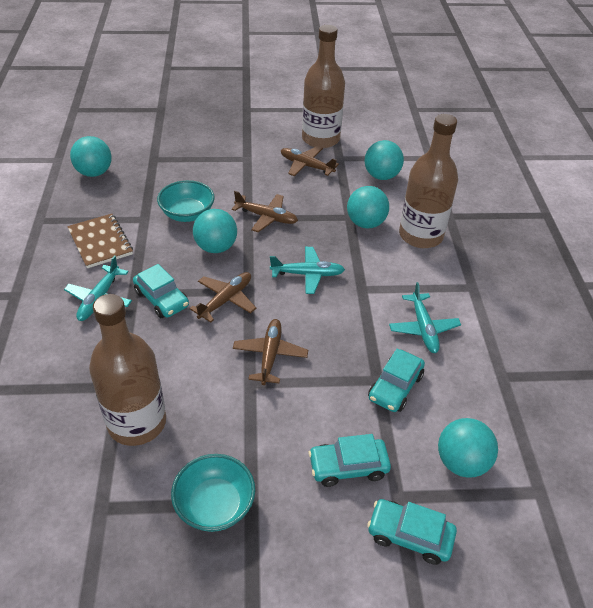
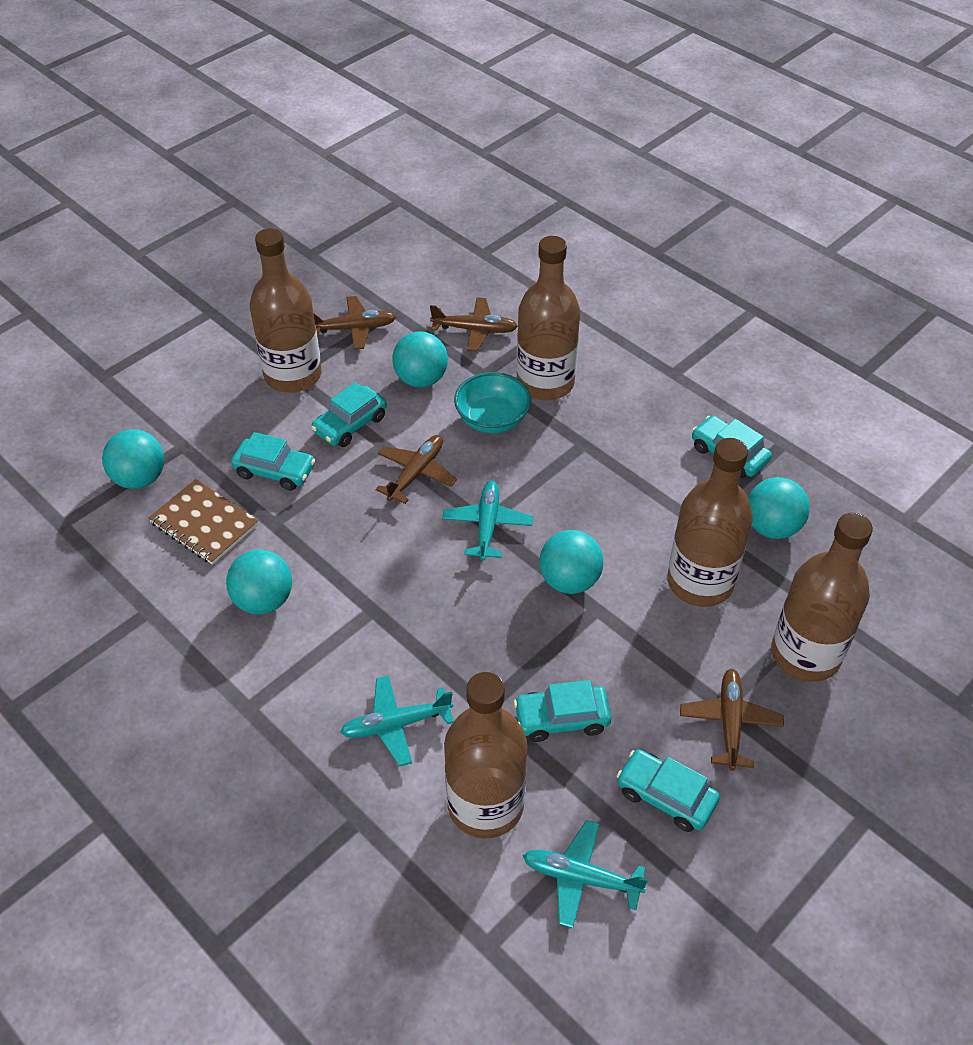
brown bottle: [89,294,166,446] [302,25,345,148] [399,114,458,248] = 3 -> [250,228,322,393] [444,672,527,839] [516,236,580,400] [667,438,753,607] [771,513,873,682] = 5
turquoise bowl: [157,180,215,222] [171,454,255,532] = 2 -> [454,372,531,433] = 1
turquoise car: [133,264,189,318] [308,434,391,487] [367,499,457,565] [368,348,425,412] = 4 -> [231,432,315,491] [311,382,387,447] [514,680,611,742] [617,749,720,832] [692,416,772,478] = 5

